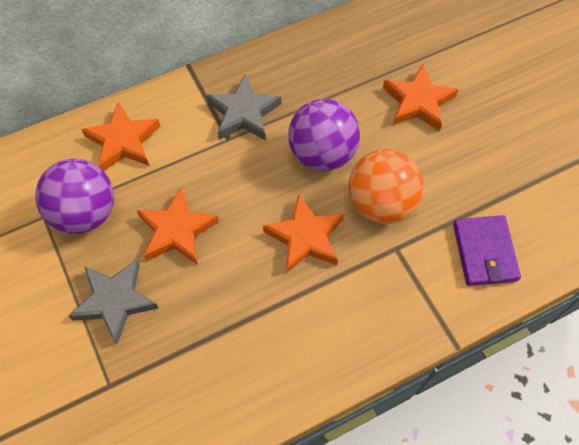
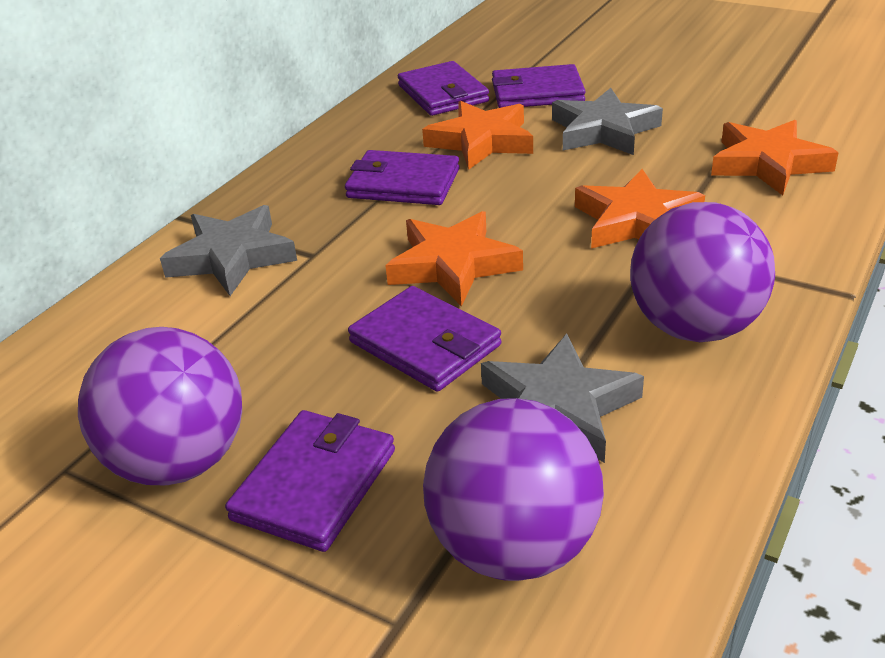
grey star: [69,259,158,344] [206,74,281,141] = 2 -> [160,205,297,296] [481,334,644,463] [552,88,663,155] = 3
orange ball: [348,149,424,224] = 1 -> none = 0
purple ball: [35,159,114,234] [288,99,360,171] = 2 -> [78,327,242,485] [423,398,604,581] [630,202,775,342] = 3
purple wallet: [453,215,521,286] = 1 -> [225,410,395,552] [345,150,460,205] [348,286,502,392] [398,61,489,116] [492,64,586,108] = 5

